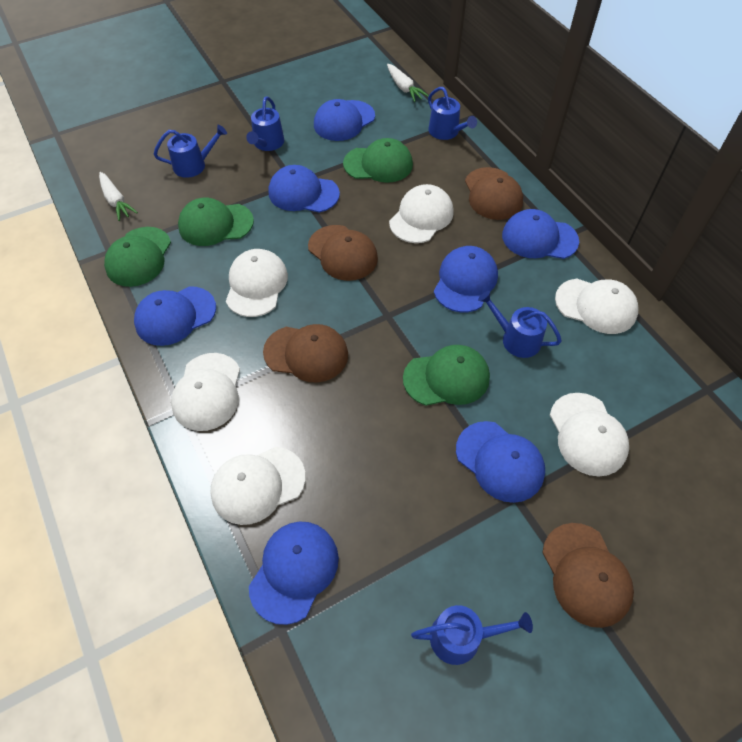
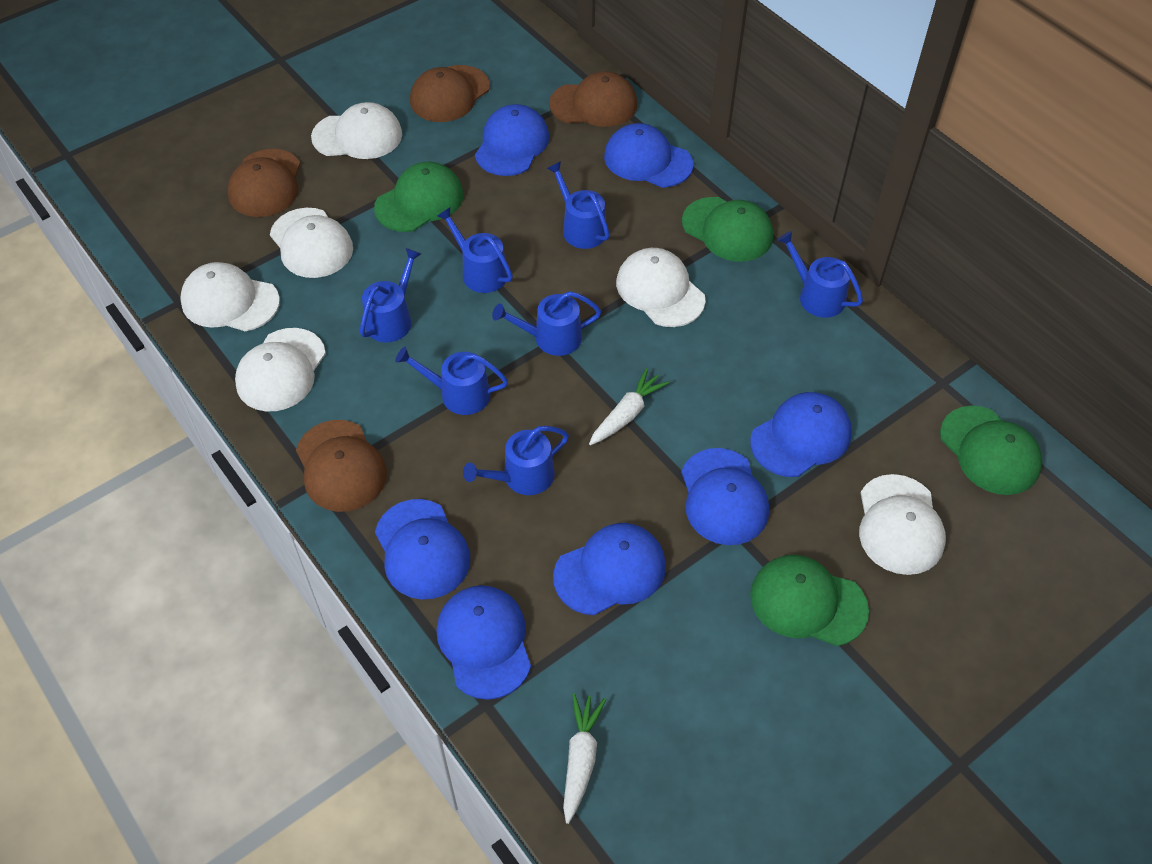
blue watering can: [154,125,227,178] [246,96,284,151] [411,605,533,665] [428,87,477,140] [478,291,562,358] = 5 -> [360,248,421,342] [395,347,508,415] [437,207,513,293] [463,426,569,495] [492,291,601,356] [547,161,610,249] [777,231,863,318] = 7

